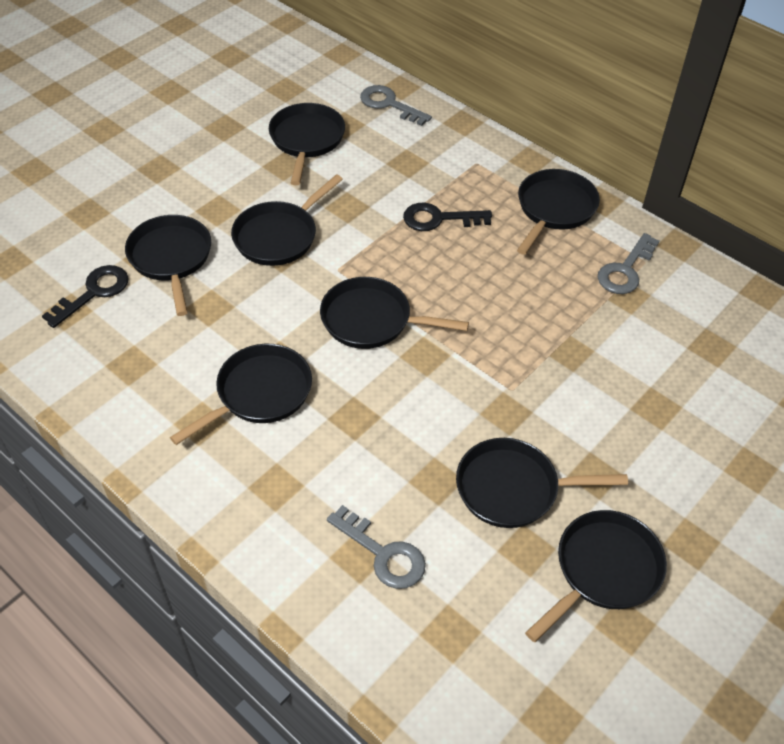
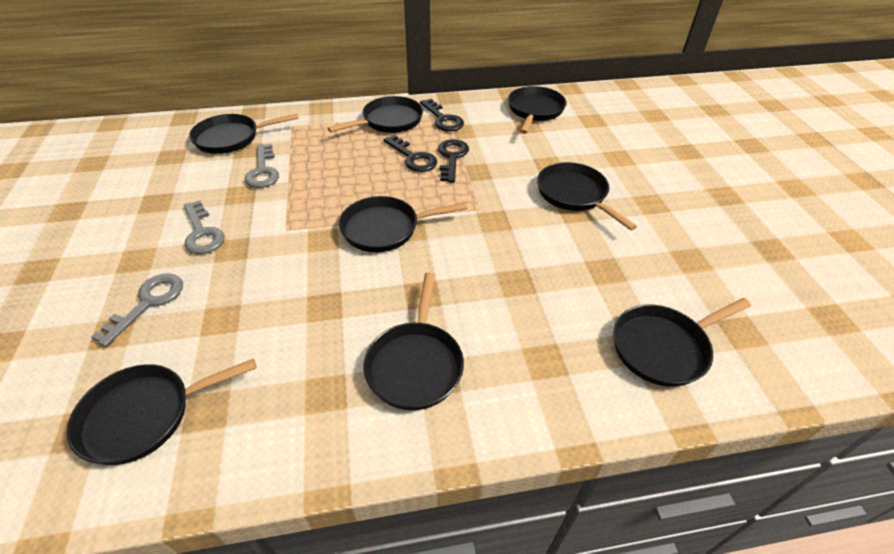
black key: [42,265,128,328] [403,203,492,231] = 2 -> [384,135,437,172] [420,99,464,131] [438,139,469,183] = 3

